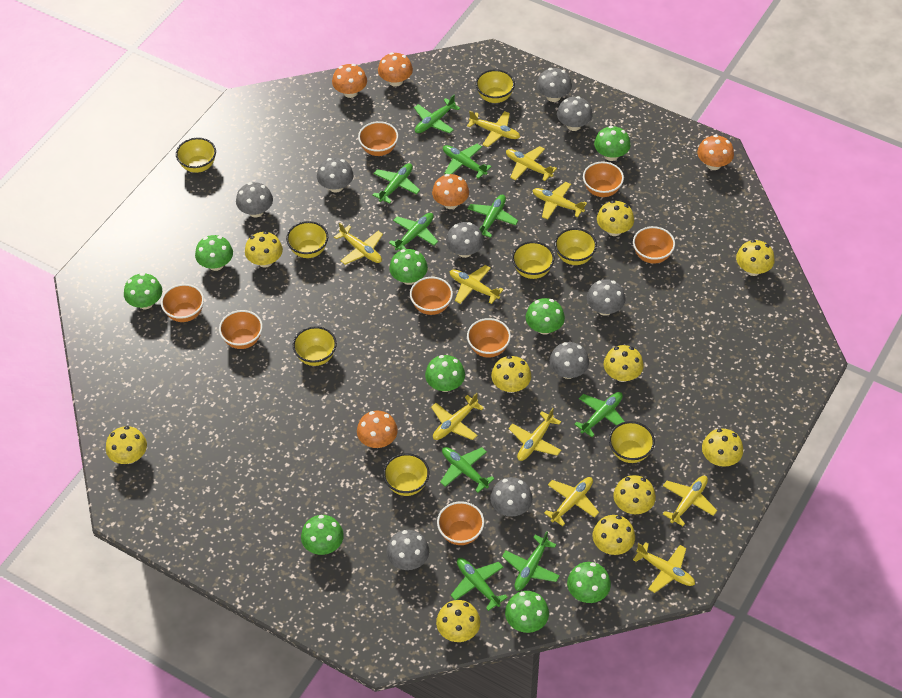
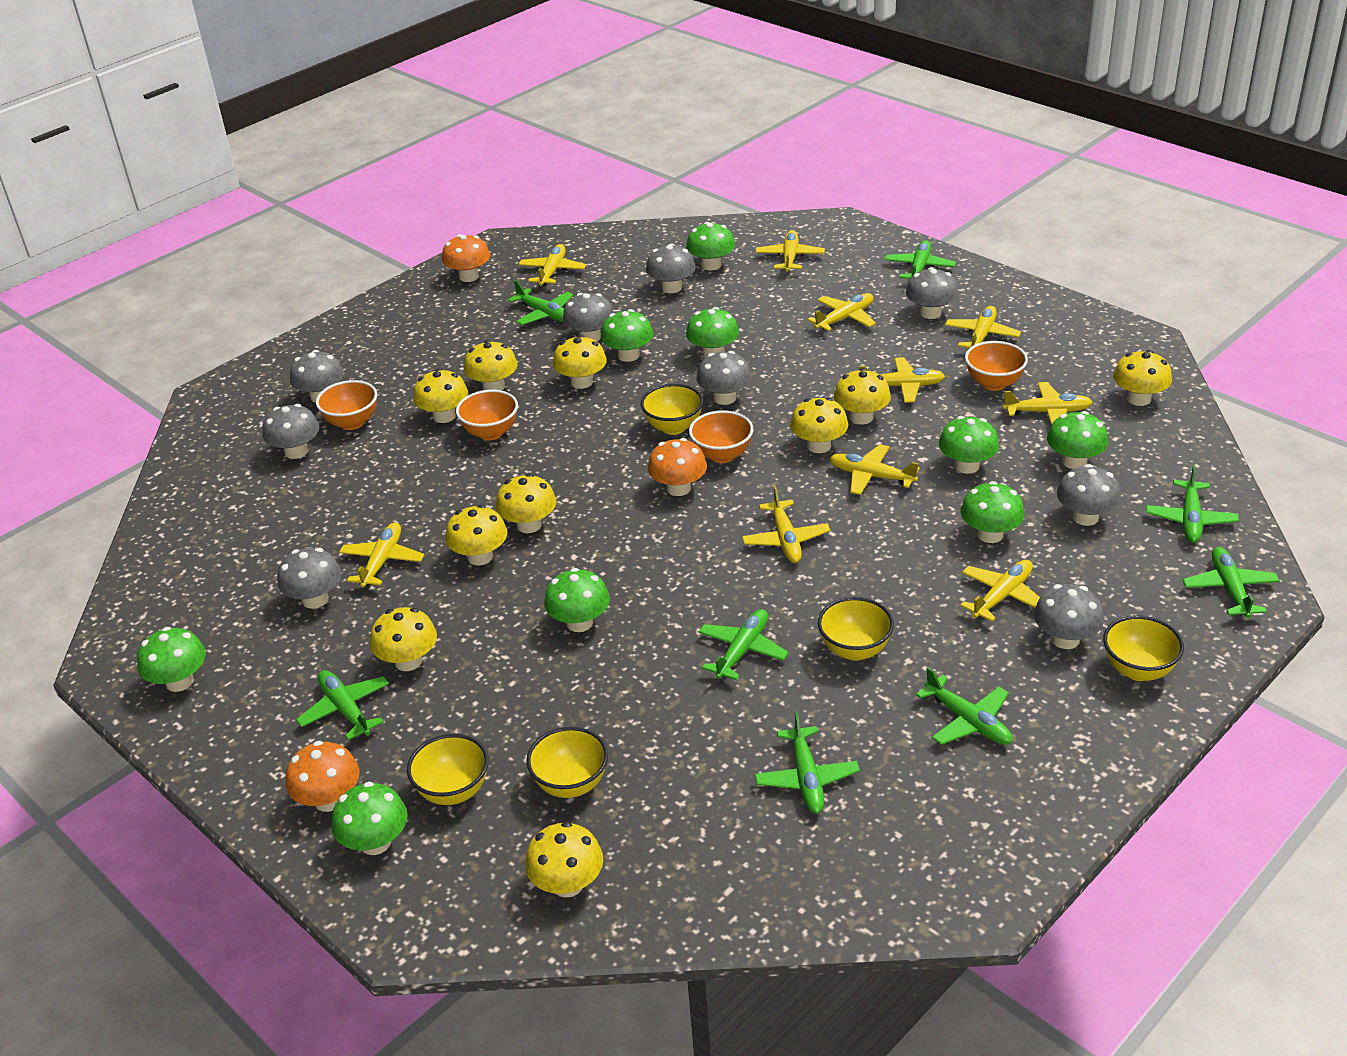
green plane: [373,163,420,204] [389,213,438,251] [414,95,460,133] [440,447,495,493] [443,144,492,179] [451,558,508,611] [468,195,518,238] [502,531,560,591] [574,392,625,437] = 9 -> [296,670,389,740] [508,280,573,325] [699,609,789,680] [755,711,860,814] [885,240,956,279] [916,667,1012,745] [1146,465,1239,543] [1183,547,1280,618] = 8
orange bowl: [161,284,204,322] [219,310,263,349] [358,121,398,156] [410,277,453,315] [437,501,484,545] [467,318,511,357] [583,162,624,197] [633,226,675,264] = 8 -> [316,380,377,430] [456,390,518,440] [689,410,754,463] [965,341,1028,391] = 4
orange mushroom: [332,64,367,98] [357,411,398,448] [378,52,413,87] [432,174,469,209] [697,135,734,170] = 5 -> [286,741,359,812] [442,234,490,282] [648,438,707,496] = 3
yellow bowl: [176,138,216,173] [286,221,328,258] [293,326,337,366] [383,453,430,496] [476,69,515,103] [512,241,554,279] [555,228,597,265] [609,421,655,463] = 8 -> [407,734,489,805] [526,727,608,798] [641,384,703,435] [818,597,894,661] [1103,616,1184,681] = 5

